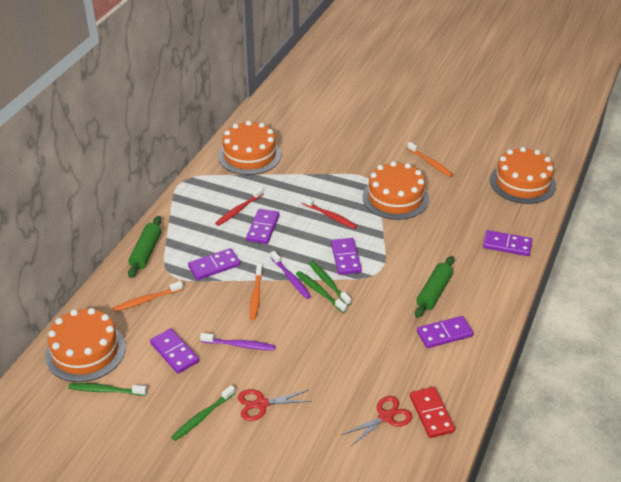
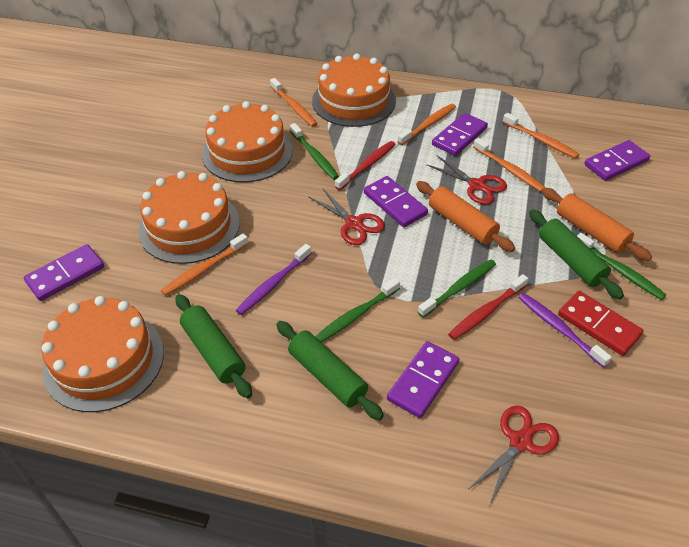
green rolling pin: [128,216,161,278] [415,256,454,318] = 2 -> [175,294,252,399] [276,321,384,420] [529,209,624,299] = 3
orange rolling pin: none = 0 -> [416,181,515,252] [542,188,652,261] = 2
orange toothbrush: [113,281,183,312] [250,264,263,320] [407,142,453,177] = 3 -> [161,233,248,296] [270,78,317,127] [397,104,456,145] [473,138,545,192] [503,113,579,159] = 5
purple domino: [150,328,199,374] [188,248,240,280] [246,209,280,244] [331,238,362,275] [417,316,473,348] [483,230,532,256] = 6 -> [24,244,104,301] [364,176,428,227] [387,341,459,418] [432,113,488,156] [584,140,650,181] = 5
red scissors: [238,389,312,421] [341,396,413,446] = 2 -> [309,188,385,245] [426,156,507,205] [469,405,559,506] = 3

